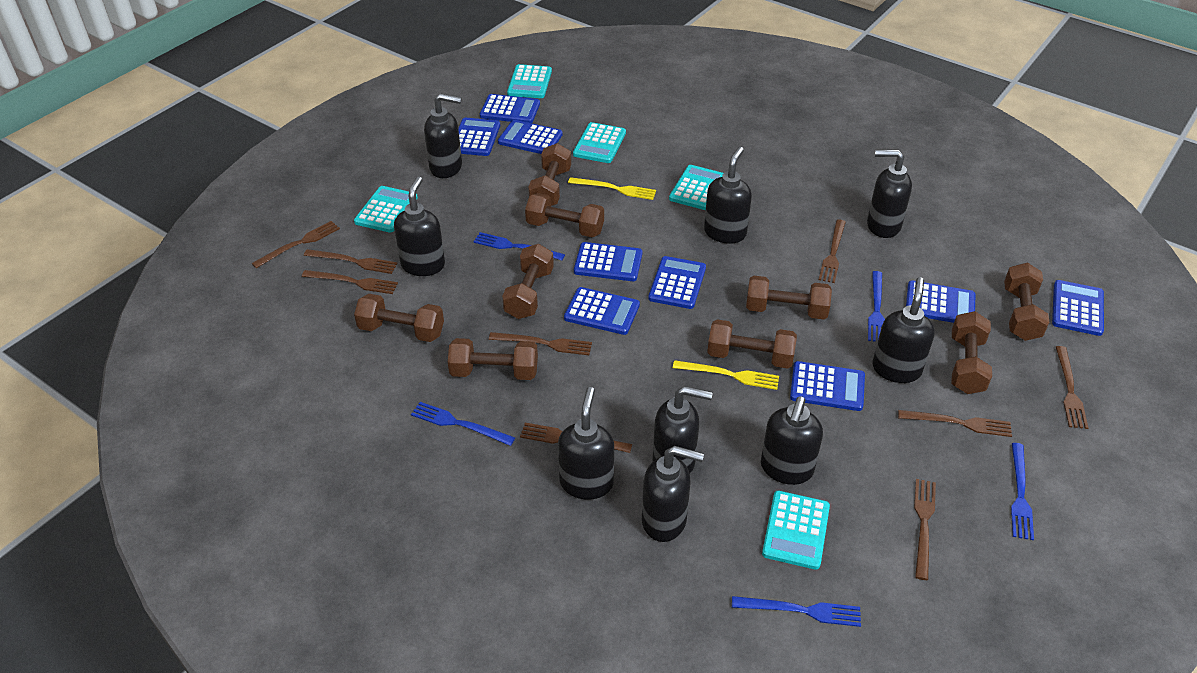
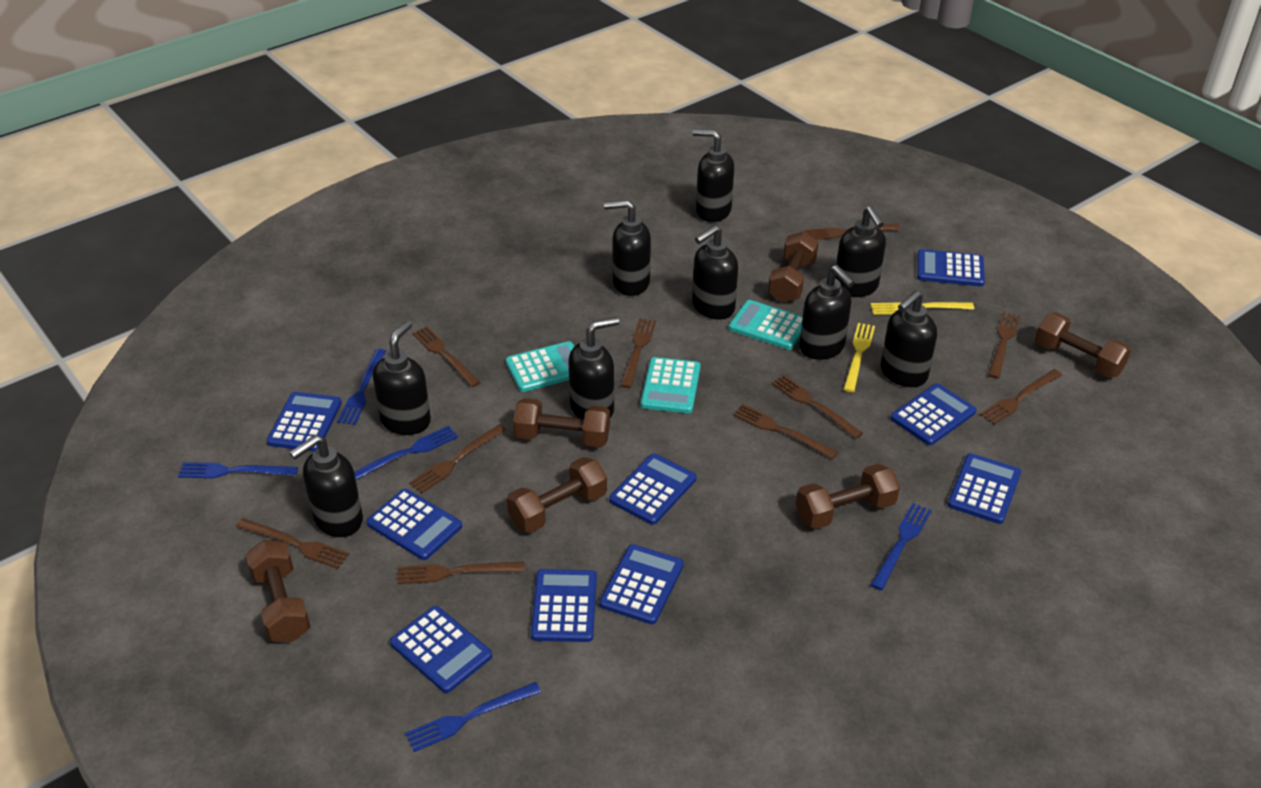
brown dumbbell: [354,294,444,342] [448,338,538,380] [502,244,554,319] [525,193,604,237] [528,143,571,206] [707,319,797,369] [746,276,832,319] [952,311,992,394] [1004,263,1049,341] = 9 -> [246,540,311,642] [507,457,607,533] [513,398,610,447] [768,231,819,302] [796,464,900,529] [1035,313,1131,378] = 6
brown fork: [251,221,340,268] [302,270,398,294] [304,249,398,274] [489,332,592,355] [520,423,632,453] [819,219,846,283] [898,410,1012,437] [914,479,936,580] [1056,346,1088,429] = 9 -> [236,518,349,569] [397,562,524,584] [409,424,506,493] [412,326,481,387] [620,318,656,388] [733,404,838,459] [771,375,863,439] [805,224,901,240] [980,369,1062,425] [988,312,1020,378] = 10
turquoise calculator: [354,186,418,233] [507,64,552,98] [573,122,626,163] [669,165,723,210] [762,491,830,570] = 5 -> [506,341,575,392] [641,357,701,413] [729,300,803,350] = 3

